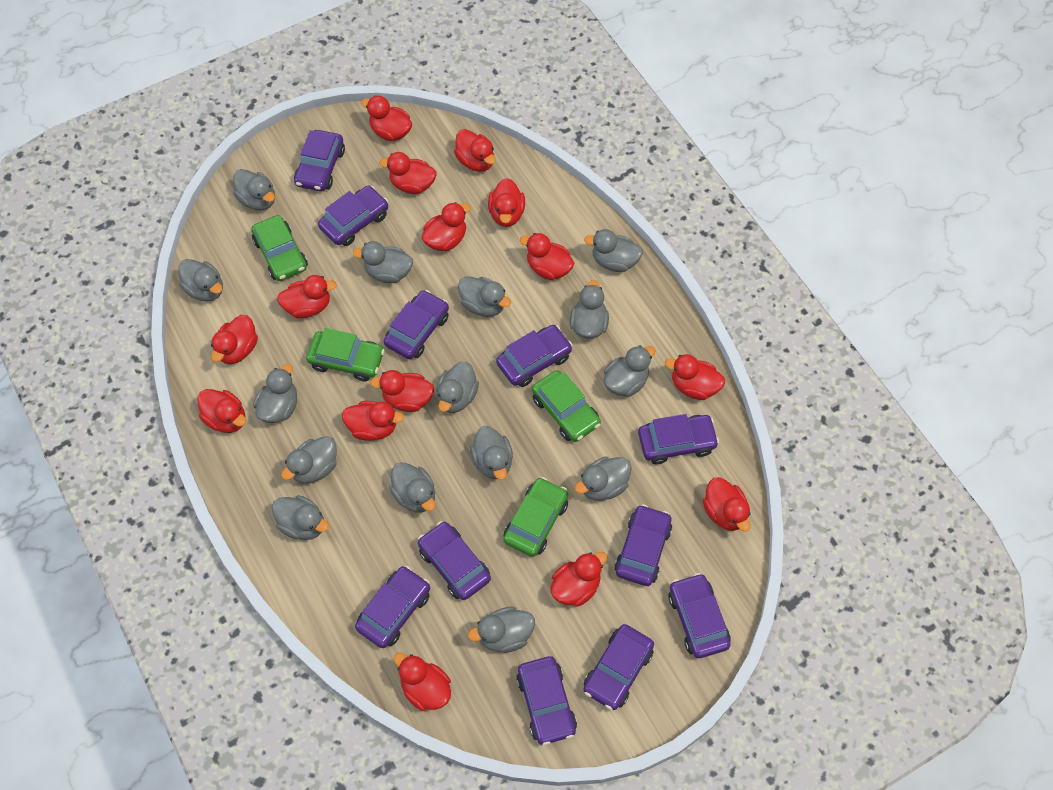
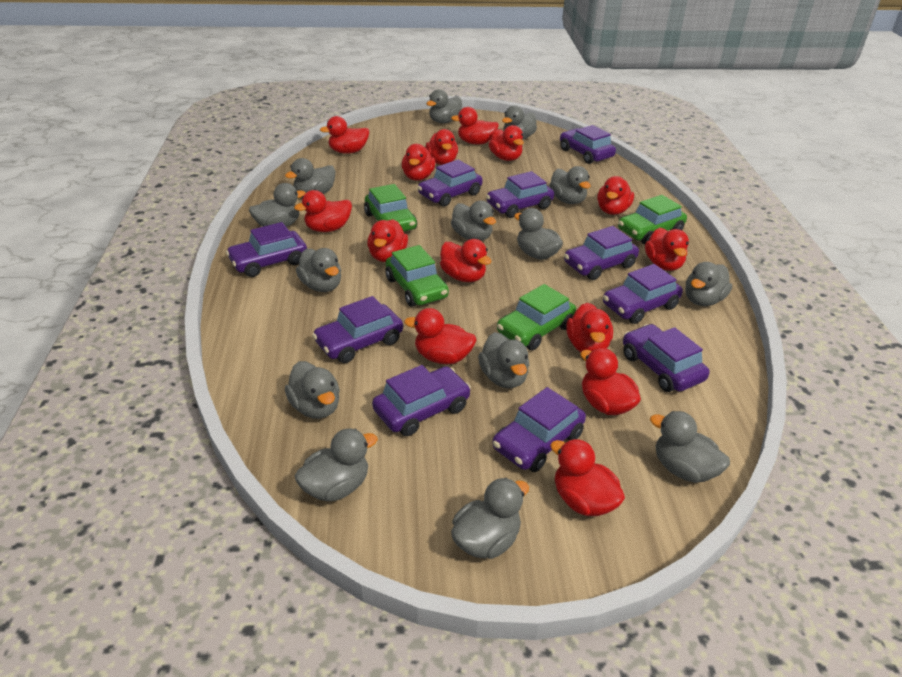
grey duck: [179,259,223,301] [233,169,275,210] [253,364,297,423] [272,495,329,540] [281,436,337,484] [353,241,413,283] [389,462,435,513] [436,362,479,413] [458,276,511,317] [468,607,535,653] [470,426,513,480] [569,280,609,339] [575,456,632,501] [584,229,643,272] [603,345,656,397] = 15 -> [249,183,306,227] [285,158,335,194] [285,361,340,419] [295,428,378,501] [296,248,341,292] [426,89,462,123] [451,201,496,241] [451,478,529,559] [478,332,529,388] [502,105,537,140] [514,208,563,260] [549,166,591,204] [650,411,730,483] [685,262,732,306] = 14
purple car: [294,130,345,191] [318,186,388,246] [355,566,430,648] [384,290,449,359] [418,521,491,600] [496,325,572,387] [516,656,577,745] [583,624,654,710] [614,504,672,586] [638,414,719,464] [668,573,731,658] = 11 -> [226,222,307,277] [312,296,403,363] [372,365,471,436] [418,160,483,207] [486,171,554,218] [492,387,586,472] [560,125,616,164] [564,226,639,280] [603,264,683,324] [623,324,710,392] = 10
red duck: [197,389,246,433] [211,315,258,364] [277,275,337,318] [342,401,404,441] [361,96,412,141] [370,370,434,412] [379,152,437,194] [394,653,451,711] [422,202,471,251] [454,129,496,172] [488,178,525,227] [520,233,574,280] [551,552,607,607] [665,354,725,400] [703,477,751,532] = 15 -> [294,190,352,232] [320,116,369,154] [368,219,408,262] [402,144,436,181] [404,308,476,364] [425,129,458,165] [440,239,492,282] [451,107,499,144] [489,125,524,161] [550,439,625,516] [566,303,613,352] [580,348,641,415] [597,176,634,215] [645,228,689,271] = 14

